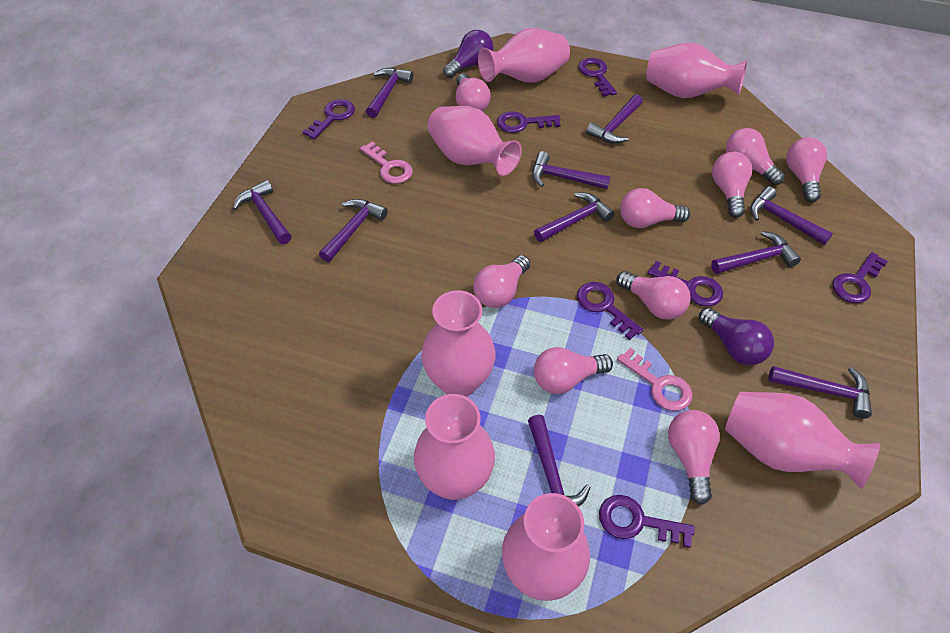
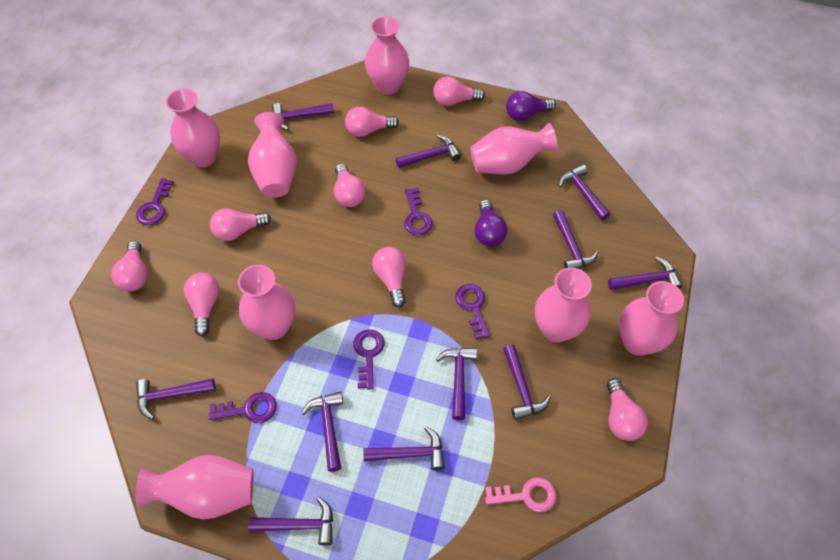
pink key: [360,141,413,184] [617,348,693,411] = 2 -> [485,477,557,512] = 1
pink light bulb: [456,73,491,111] [474,255,530,308] [534,347,613,394] [616,271,691,320] [620,188,690,228] [668,410,720,505] [712,151,752,218] [726,128,785,185] [786,137,827,202] = 9 -> [111,241,148,291] [184,273,220,336] [210,208,271,241] [334,164,366,207] [345,107,399,137] [372,247,406,307] [433,76,485,106] [607,378,648,441] = 8
pink vase: [414,394,495,500] [421,290,496,397] [427,106,522,176] [478,28,570,83] [502,493,590,601] [646,43,747,98] [725,392,880,489] = 7 -> [136,455,253,519] [166,89,220,167] [238,265,295,340] [248,112,297,198] [365,16,409,95] [470,123,557,175] [535,268,592,343] [619,281,684,356] = 8
purple hammer: [233,180,291,244] [319,199,388,262] [366,68,413,118] [528,415,591,507] [532,151,611,189] [534,193,614,242] [586,94,643,144] [711,231,801,274] [750,186,833,245] [768,366,872,419] = 10 -> [136,378,216,419] [248,497,333,545] [272,103,334,130] [302,391,343,472] [363,427,445,471] [396,135,461,168] [436,348,477,420] [503,344,551,420] [553,210,598,269] [559,164,610,220] [608,257,682,290] = 11
purple key: [303,99,355,139] [497,111,561,133] [577,282,644,340] [578,58,617,97] [599,495,695,548] [648,261,723,306] [833,252,888,303] = 7 -> [136,178,174,225] [208,392,277,423] [354,329,385,390] [404,188,433,235] [455,284,490,339] = 5

